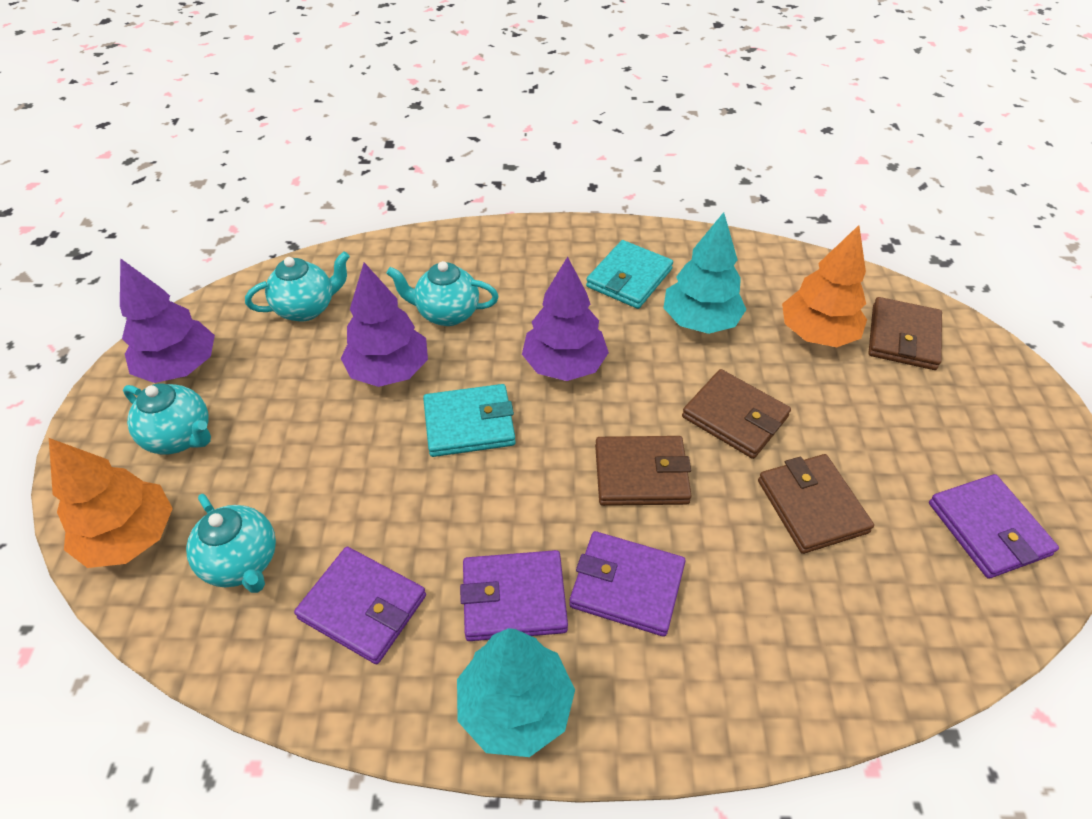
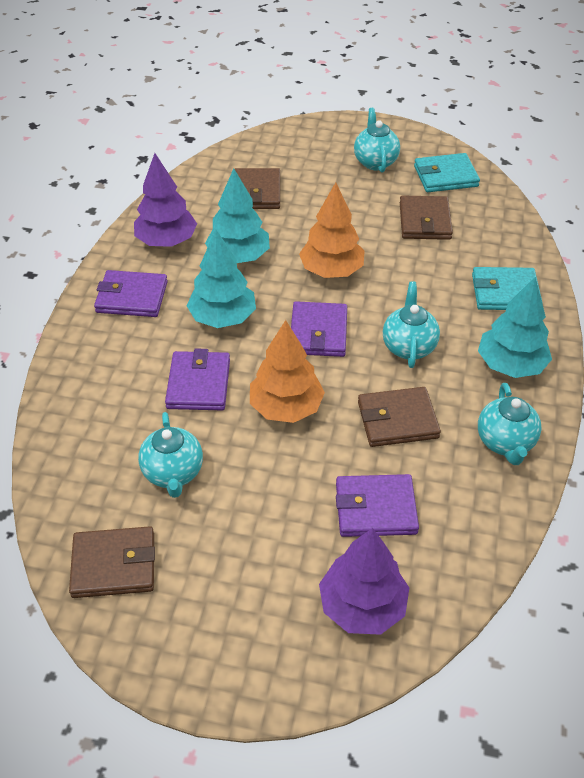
purple tree: [120,258,215,383] [341,262,428,387] [522,256,609,381] = 3 -> [134,153,197,247] [319,528,409,635] = 2
turquoise tree: [457,628,575,757] [663,212,747,334] = 2 -> [187,229,256,328] [205,168,270,263] [478,277,552,378] = 3

